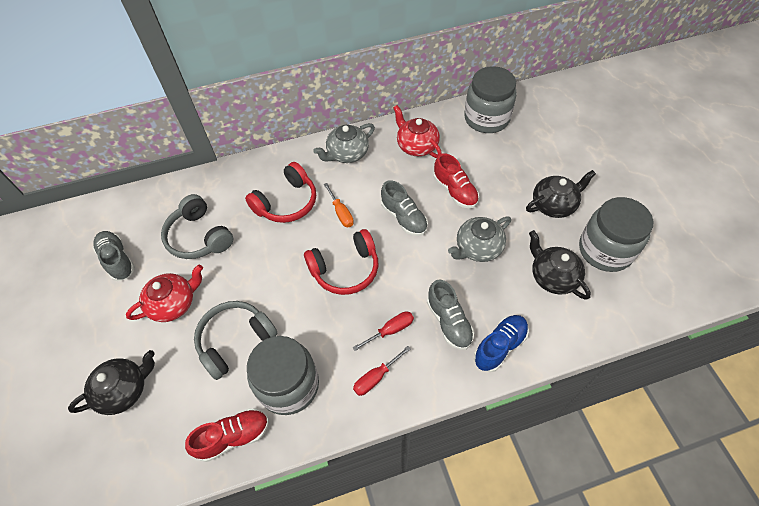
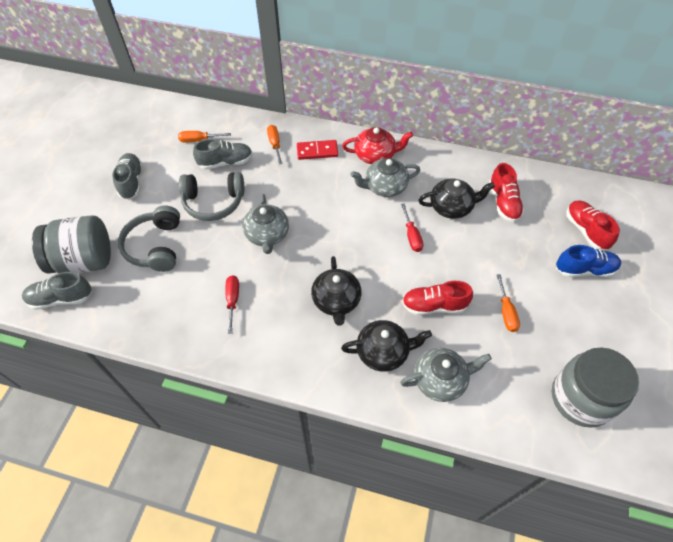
grey jar: [247,336,319,415] [464,66,517,133] [579,197,653,272] = 3 -> [32,215,111,273] [552,347,639,427] = 2
grey teapot: [313,123,375,163] [448,216,511,262] = 2 -> [242,194,289,254] [350,158,420,197] [400,348,492,402] = 3
orange screwdriver: [324,183,354,227] = 1 -> [178,131,231,142] [267,125,283,164] [497,274,520,332] = 3
red domino: none = 0 -> [297,140,338,160] = 1
red headphones: [245,162,316,223] [304,229,378,295] = 2 -> none = 0
red shoe: [185,409,269,462] [434,153,479,208] = 2 -> [402,281,473,315] [489,163,524,222] [566,201,620,250] = 3
red teapot: [126,264,203,322] [393,105,442,158] = 2 -> [342,127,413,164] = 1

